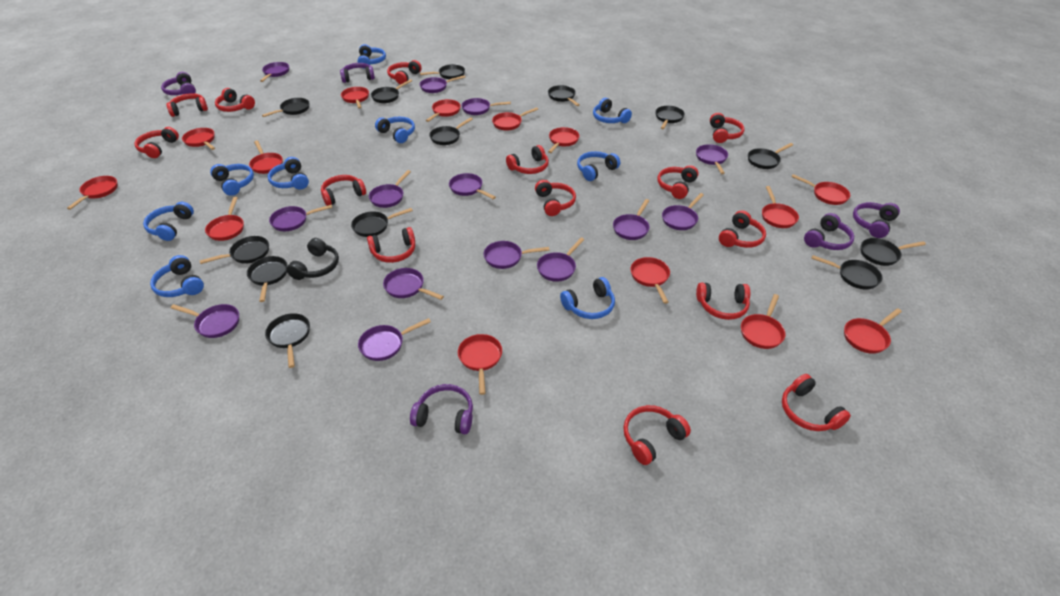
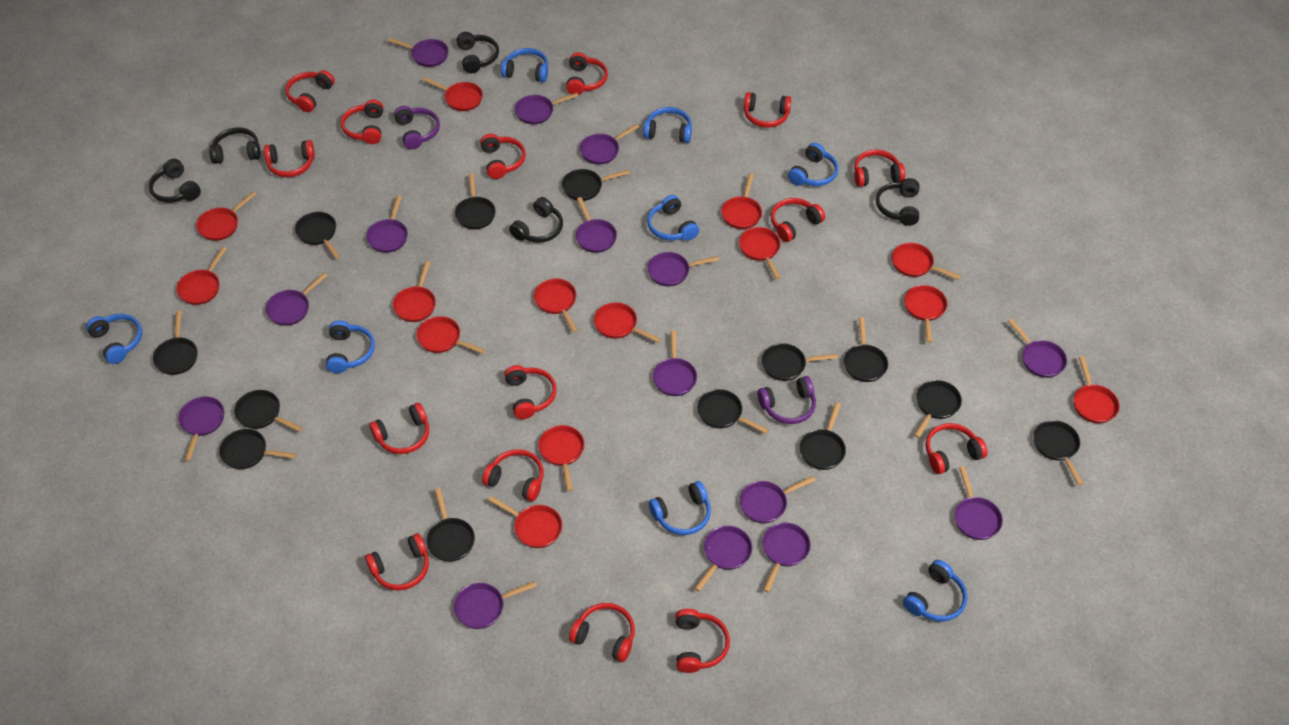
black headphones: [286,238,339,280] = 1 -> [149,159,201,203] [209,127,261,164] [456,32,499,73] [509,197,563,243] [876,178,919,226] = 5
blue headphones: [143,202,194,241] [150,255,204,297] [210,164,254,196] [268,157,309,190] [357,44,386,65] [375,117,415,143] [560,277,615,319] [577,151,620,181] [593,98,632,123] = 9 -> [86,314,142,364] [326,320,375,373] [501,48,548,82] [643,107,692,143] [647,195,699,241] [649,481,711,535] [788,143,839,186] [903,560,968,622] = 8
purple headphones: [161,72,196,95] [340,63,375,83] [410,384,473,434] [804,213,854,250] [853,202,900,238] = 5 -> [394,106,440,149] [757,376,816,424] = 2
purple pan: [171,304,239,338] [260,62,289,82] [269,205,332,231] [358,318,431,361] [369,170,411,208] [383,268,444,300] [420,75,465,93] [449,173,496,199] [461,98,511,115] [484,241,549,269] [537,237,585,282] [613,199,650,240] [662,193,704,230] [696,144,728,174] = 14 -> [178,396,224,461] [265,273,328,326] [366,195,408,253] [388,38,449,67] [454,581,537,629] [515,93,579,124] [576,197,617,253] [580,124,639,164] [647,252,719,286] [653,330,697,396] [694,526,752,592] [740,476,815,523] [762,523,811,592] [955,466,1003,540] [1008,319,1067,378] = 15
red headphones: [134,127,179,158] [166,93,208,117] [215,88,255,112] [321,175,366,206] [367,227,415,263] [387,60,422,84] [506,145,549,174] [535,180,576,216] [623,405,691,465] [657,165,699,199] [696,282,750,320] [710,113,744,143] [719,210,766,248] [782,374,851,431] = 14 -> [264,140,315,177] [285,70,335,112] [341,100,383,144] [365,533,429,591] [369,403,429,454] [480,134,526,179] [482,449,544,501] [504,365,557,419] [566,52,608,95] [569,603,635,662] [676,609,730,673] [744,92,791,128] [771,198,825,242] [854,150,905,187] [926,423,988,474] = 15

